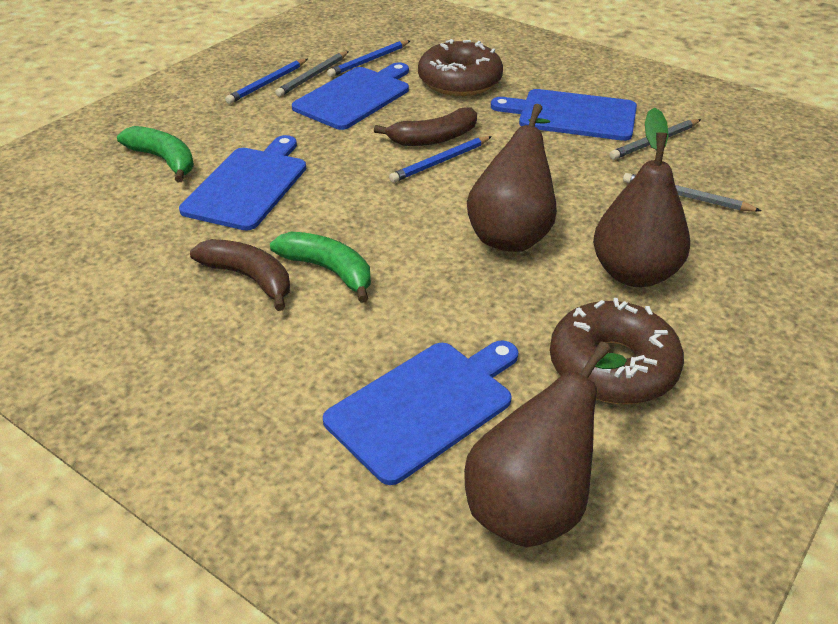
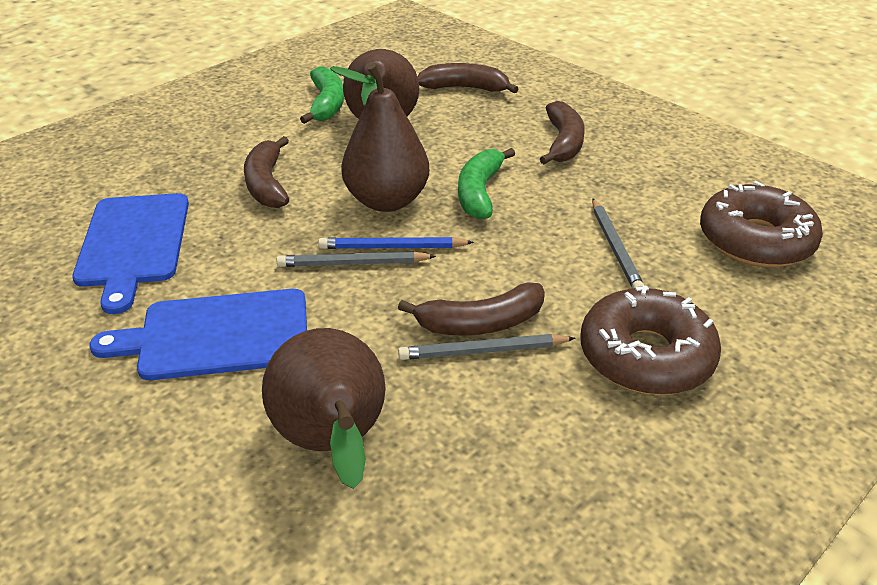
blue cutting board: [179,135,306,231] [292,62,409,130] [323,340,518,485] [491,89,637,141] = 4 -> [72,193,189,314] [89,289,307,380] = 2
blue pencil: [225,59,307,104] [327,40,411,77] [389,136,492,183] = 3 -> [318,237,474,249] = 1
brown banana: [190,239,290,311] [374,107,477,146] = 2 -> [244,136,289,208] [398,282,545,336] [417,63,518,93] [540,101,585,164] = 4

